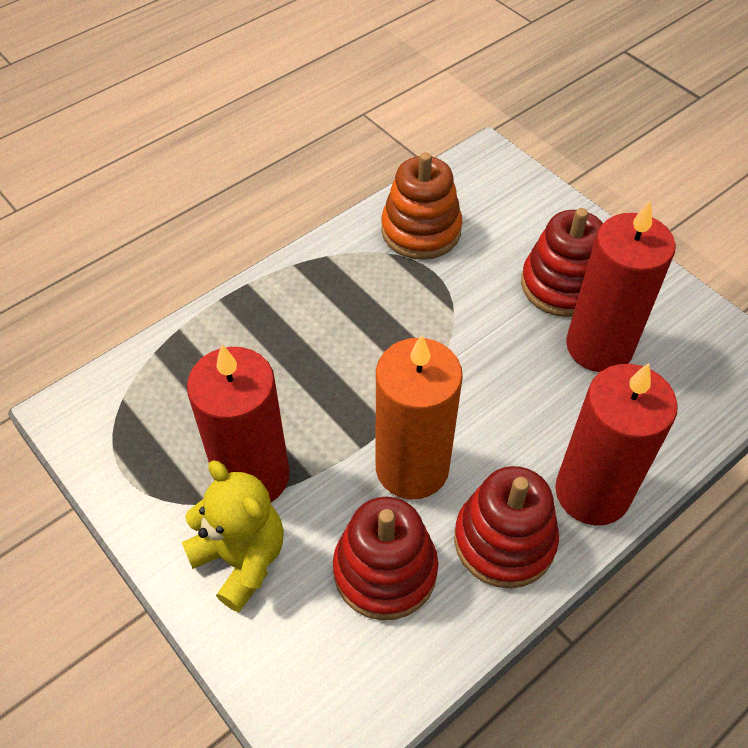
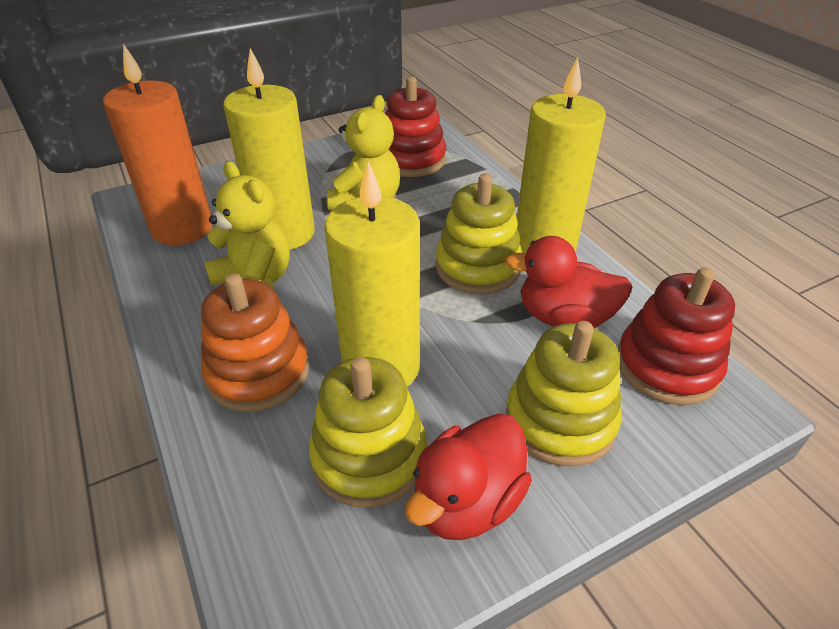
red candle: [187,345,290,502] [555,363,678,525] [566,200,676,372] = 3 -> none = 0
red duck: none = 0 -> [405,413,532,540] [505,236,632,328] = 2
red stacking toy: [333,497,438,620] [454,466,559,588] [521,208,603,317] = 3 -> [385,76,446,177] [618,267,735,405] = 2
yellow candle: none = 0 -> [223,48,315,250] [324,161,420,387] [517,57,606,253] = 3
yellow stacking toy: none = 0 -> [309,357,427,508] [436,173,522,295] [506,321,621,466] = 3
yellow teddy bear: [182,460,284,612] = 1 -> [204,161,290,289] [327,95,400,211] = 2

